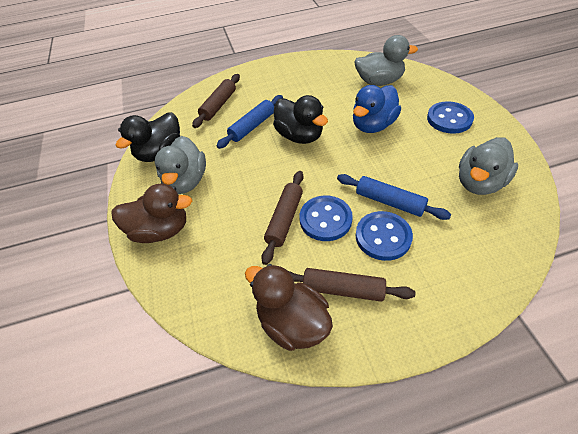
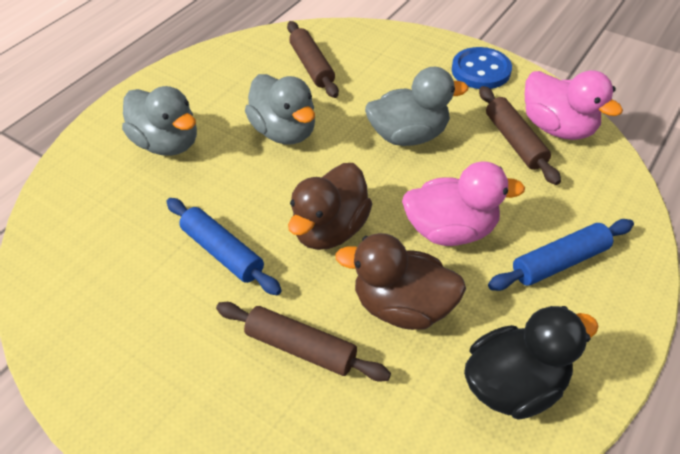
black duck: [115,112,180,162] [273,95,328,144] = 2 -> [464,306,599,420] = 1
blue button: [299,195,353,241] [356,211,413,261] [427,101,474,134] = 3 -> [452,47,512,89] = 1
blue duck: [353,85,401,133] = 1 -> none = 0
pink duck: none = 0 -> [402,161,525,246] [525,70,623,140] = 2

